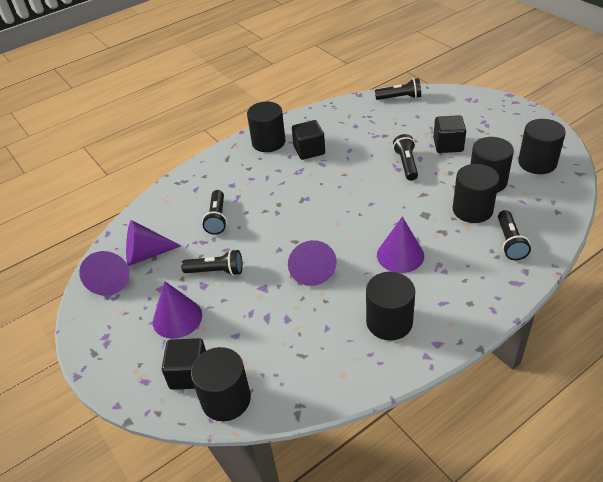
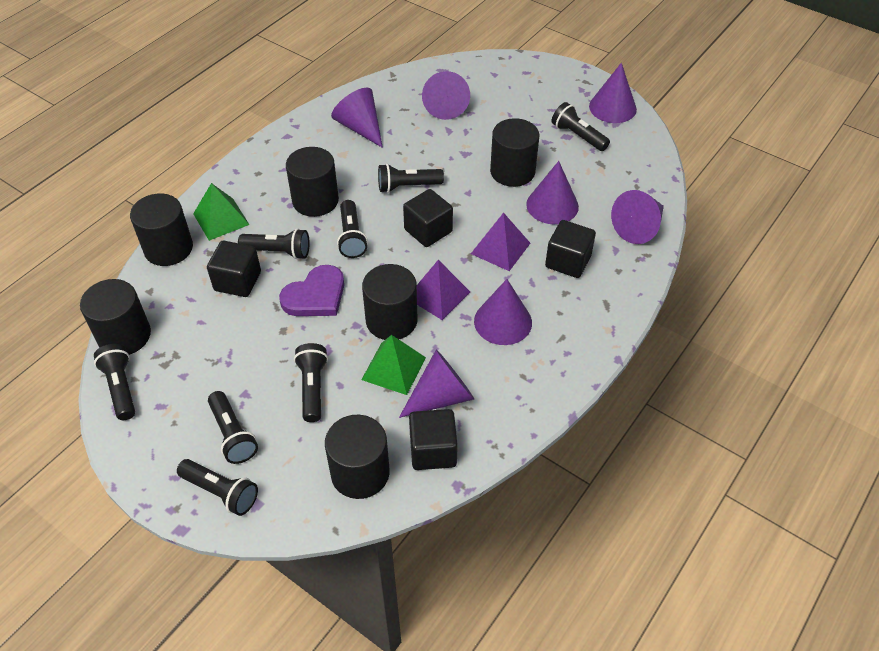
black cube: [162,338,206,390] [292,120,325,160] [433,115,466,153] = 3 -> [207,241,261,297] [403,189,453,247] [409,409,458,470] [545,220,596,278] = 4
black flashlight: [181,249,243,276] [202,190,227,235] [375,78,421,100] [393,134,418,181] [498,210,531,260] = 5 -> [94,344,135,420] [177,459,258,516] [208,391,258,464] [238,229,310,259] [294,343,328,422] [337,200,368,258] [378,164,444,193] [551,102,610,151] = 8
green pyramid: none = 0 -> [193,183,249,241] [361,335,426,395] = 2
purple cone: [79,251,129,295] [126,220,181,266] [153,281,202,339] [288,240,337,286] [377,216,424,273] = 5 -> [331,88,383,148] [399,349,474,418] [422,71,470,120] [474,279,532,345] [526,161,579,224] [589,63,637,123] [611,190,664,244] = 7
purple heart: none = 0 -> [279,265,344,316] = 1
purple pyramid: none = 0 -> [416,260,470,320] [471,213,530,271] = 2

